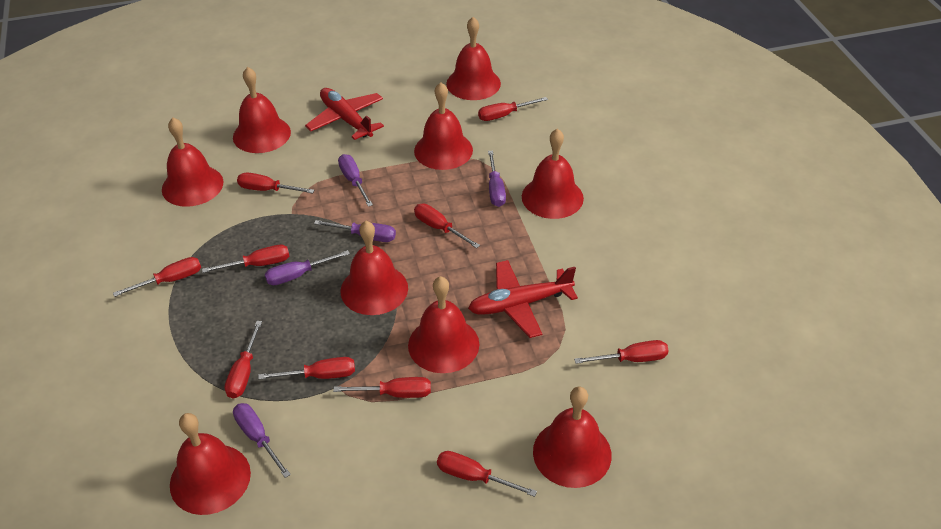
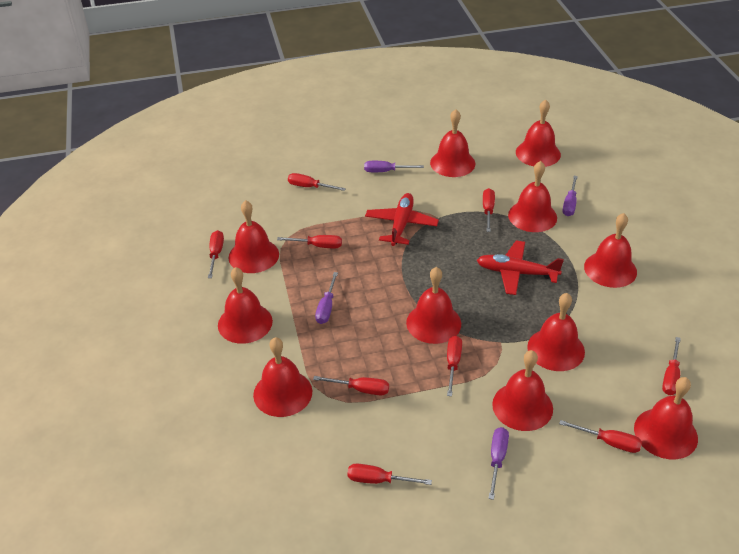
purple screwdriver: [233,403,291,478] [265,250,350,285] [314,220,396,242] [338,154,373,207] [488,151,506,207] = 5 -> [315,272,338,324] [364,161,424,172] [488,427,509,500] [562,176,578,216] = 4
red bell: [162,118,224,207] [170,413,251,515] [233,67,291,153] [341,221,408,315] [408,276,479,373] [414,82,473,170] [446,17,501,100] [522,128,584,219] [533,387,612,488] = 9 -> [218,267,273,344] [229,200,279,273] [253,337,312,417] [406,267,461,344] [430,109,475,177] [492,350,553,431] [508,161,557,232] [516,99,561,167] [527,293,585,371] [584,213,637,288] [634,377,698,459] = 11
red screwdriver: [113,257,201,297] [202,245,289,273] [225,321,262,399] [237,173,314,193] [258,357,355,380] [333,377,431,398] [414,204,480,248] [437,451,537,497] [478,97,548,121] [574,340,669,364] = 10 -> [208,230,224,278] [277,235,342,248] [288,173,346,191] [313,376,389,395] [348,464,432,485] [447,336,462,396] [483,188,495,232] [559,420,642,453] [662,337,681,395] = 9

